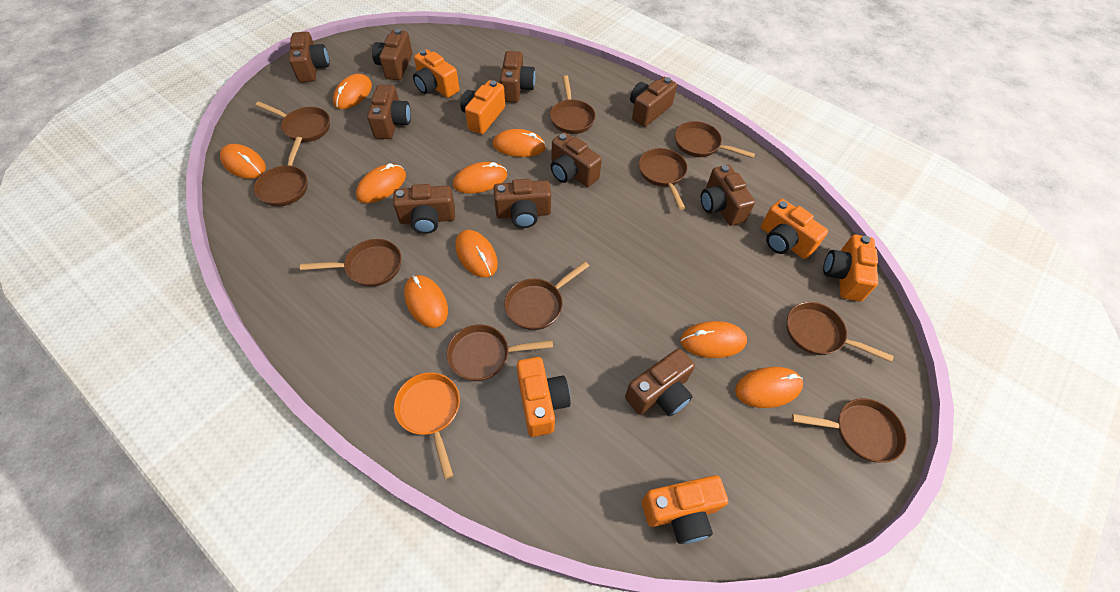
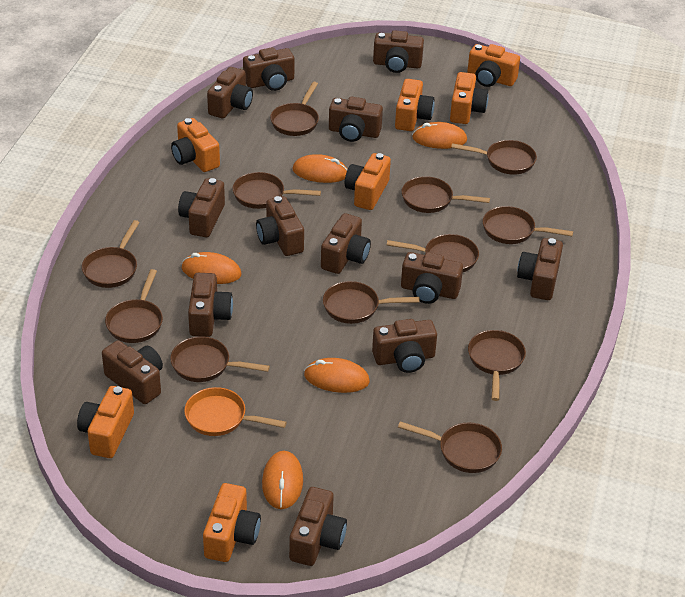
brown camera: [289,32,330,82] [367,85,411,139] [372,29,413,80] [393,184,455,234] [493,179,551,228] [500,51,535,103] [551,132,602,187] [625,348,695,417] [630,77,677,127] [701,165,755,226] = 10 -> [102,340,163,404] [178,178,225,237] [188,273,233,337] [207,67,253,118] [243,47,294,91] [256,196,304,256] [289,487,347,566] [321,213,371,274] [329,97,383,142] [372,319,437,373] [373,30,424,73] [401,252,463,304] [517,238,563,300] = 13
brown pan: [254,137,308,207] [256,102,330,142] [300,239,401,287] [446,325,553,381] [504,261,589,330] [550,75,596,134] [639,148,688,210] [675,121,755,158] [786,302,894,362] [792,398,907,463] = 10 -> [82,220,140,288] [105,269,163,343] [170,336,270,382] [233,172,321,209] [270,82,319,136] [323,281,420,324] [387,234,479,272] [398,421,502,473] [402,176,490,213] [451,140,537,175] [468,330,526,401] [483,206,573,244] = 12
orange camera: [413,49,459,98] [460,80,505,134] [517,357,571,437] [642,475,728,544] [761,199,828,259] [823,235,878,302] = 6 -> [77,386,134,458] [171,118,220,172] [203,483,261,562] [345,153,391,210] [395,79,435,131] [450,72,488,124] [467,44,520,87] = 7
orange mouse: [220,144,266,179] [333,74,372,109] [356,163,406,203] [404,275,448,328] [453,162,507,194] [455,230,498,278] [493,129,546,157] [680,321,747,358] [735,367,803,408] = 9 -> [182,252,241,284] [262,451,303,509] [293,154,348,183] [304,358,370,393] [412,122,467,149] = 5

